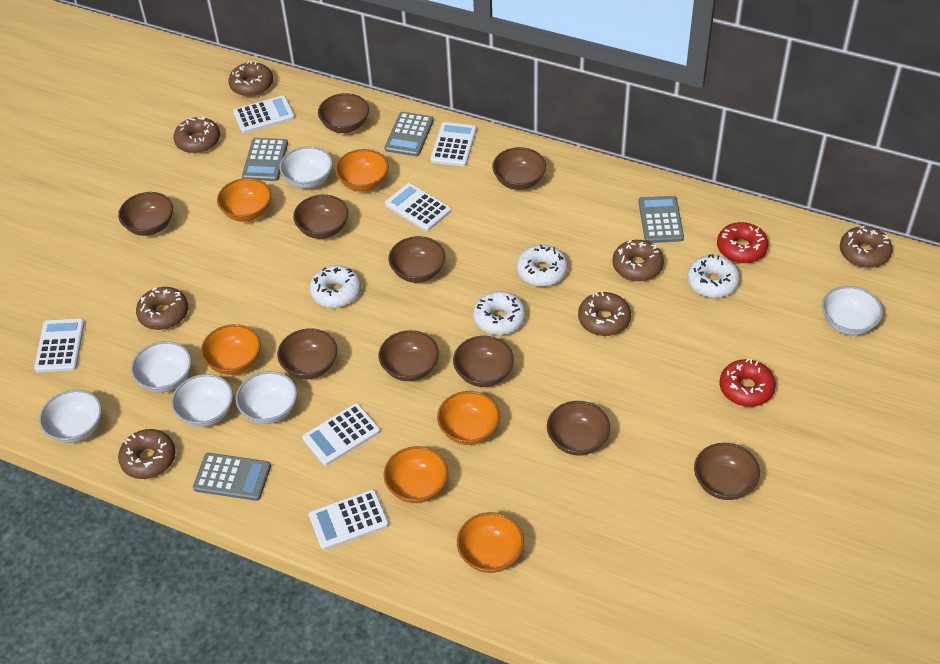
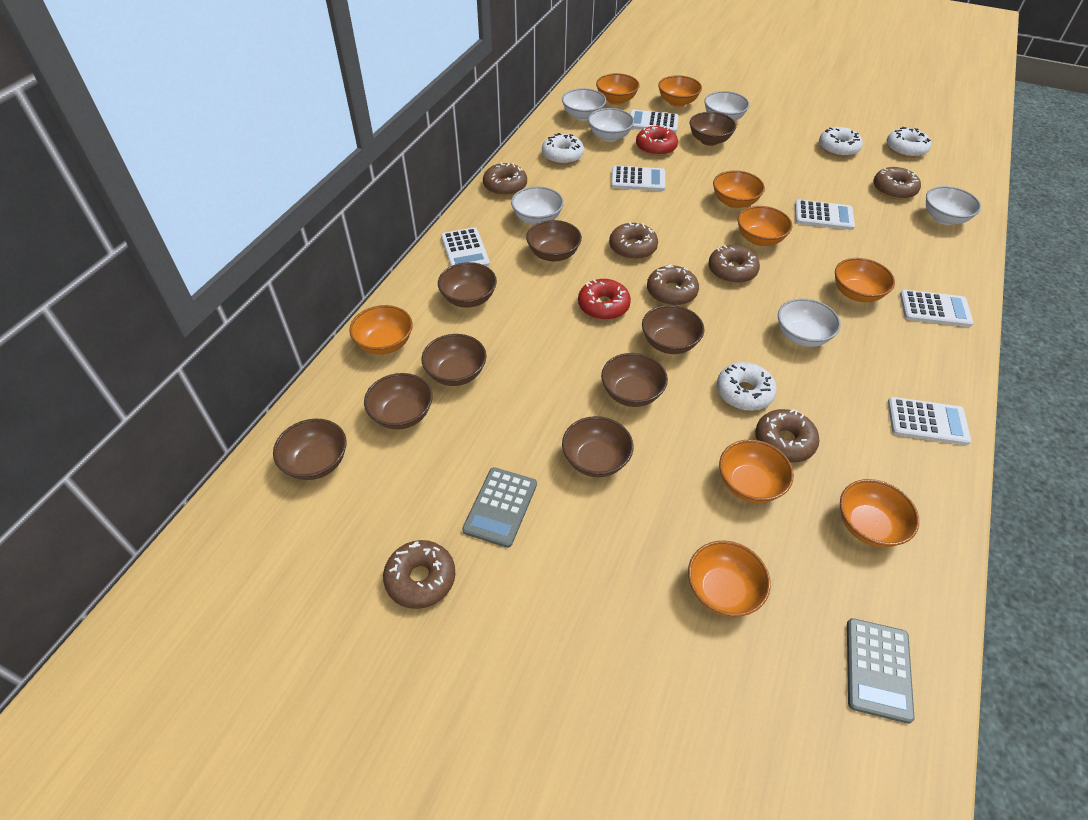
brown bowl: [118,192,173,236] [277,328,337,379] [293,195,348,239] [318,93,369,133] [379,330,439,381] [388,236,445,283] [453,336,514,387] [492,147,546,190] [547,401,610,456] [694,443,760,500] = 10 -> [273,419,347,480] [364,373,433,430] [421,334,487,386] [438,262,497,308] [526,220,582,261] [562,416,634,477] [601,353,668,407] [642,305,704,354] [690,112,736,146] = 9
grey calculator: [193,453,271,501] [242,138,288,181] [384,112,434,156] [639,196,684,243] = 4 -> [462,467,537,548] [847,618,915,724] = 2
orange bowl: [201,324,261,375] [217,178,271,221] [335,149,389,191] [384,446,448,503] [437,391,500,445] [457,512,524,573] = 6 -> [349,305,413,355] [596,73,640,105] [658,75,702,107] [688,541,771,617] [713,170,765,208] [719,440,794,503] [738,206,792,246] [835,258,895,302] [840,479,919,547] = 9

